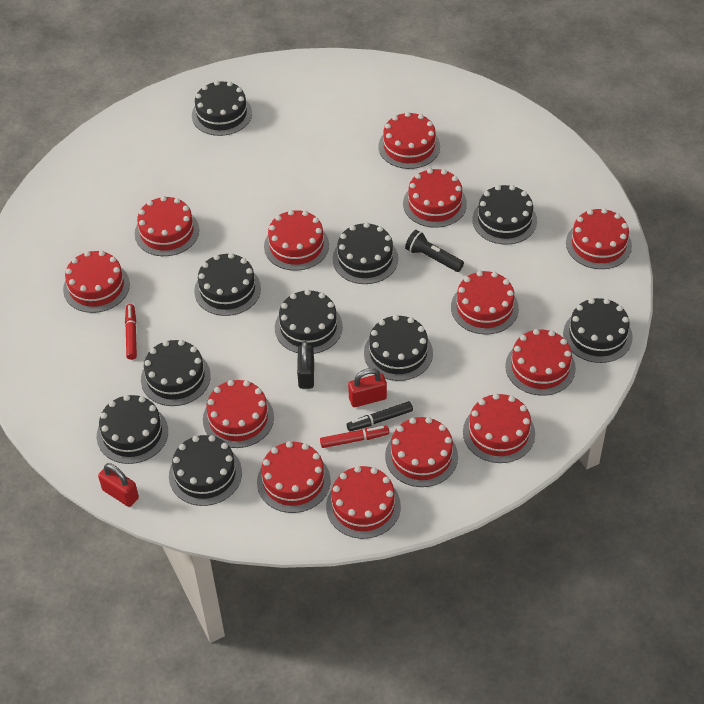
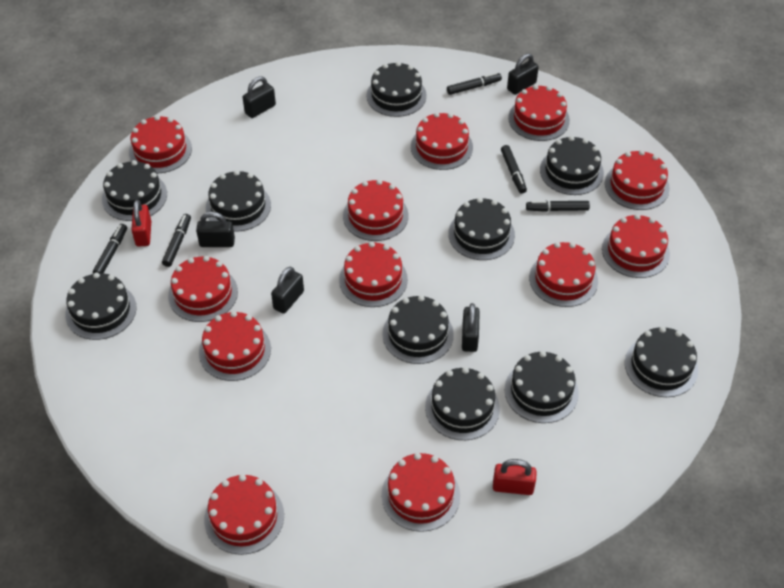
black flashlight: [405,230,464,272] = 1 -> none = 0
black marker: [347,401,413,431] = 1 -> [93,224,127,274] [162,214,191,267] [447,72,502,95] [501,145,527,194] [526,201,590,212] = 5
black padlock: [297,341,314,389] = 1 -> [196,212,235,247] [243,76,276,118] [271,267,304,314] [462,303,480,352] [507,53,539,95] = 5
red cake: [63,251,130,313] [135,196,199,256] [203,380,274,448] [257,441,330,513] [264,210,329,271] [326,466,401,539] [378,112,440,169] [385,417,458,487] [403,168,467,228] [451,271,519,334] [463,393,535,463] [505,329,576,396] [566,208,632,269] = 13 -> [129,115,192,174] [168,256,238,322] [199,311,271,381] [204,474,284,555] [339,242,408,307] [343,179,408,241] [381,453,460,532] [411,112,473,170] [508,85,570,141] [529,242,598,307] [602,214,670,278] [605,150,670,210] = 12
red marker: [125,304,137,360] [320,426,389,448] = 2 -> none = 0

